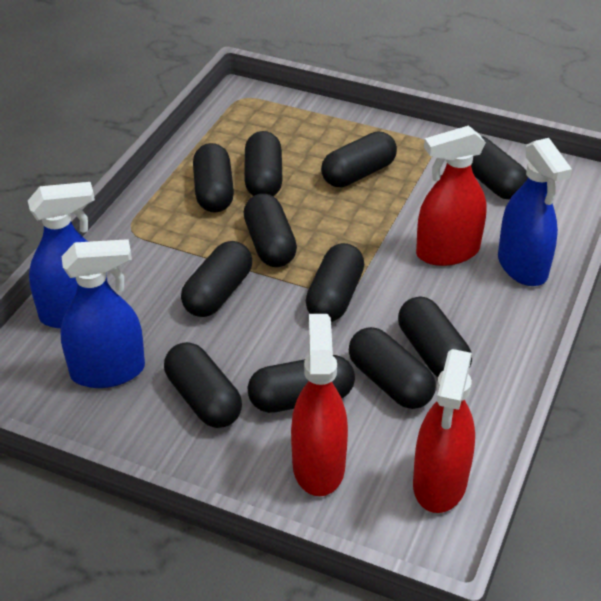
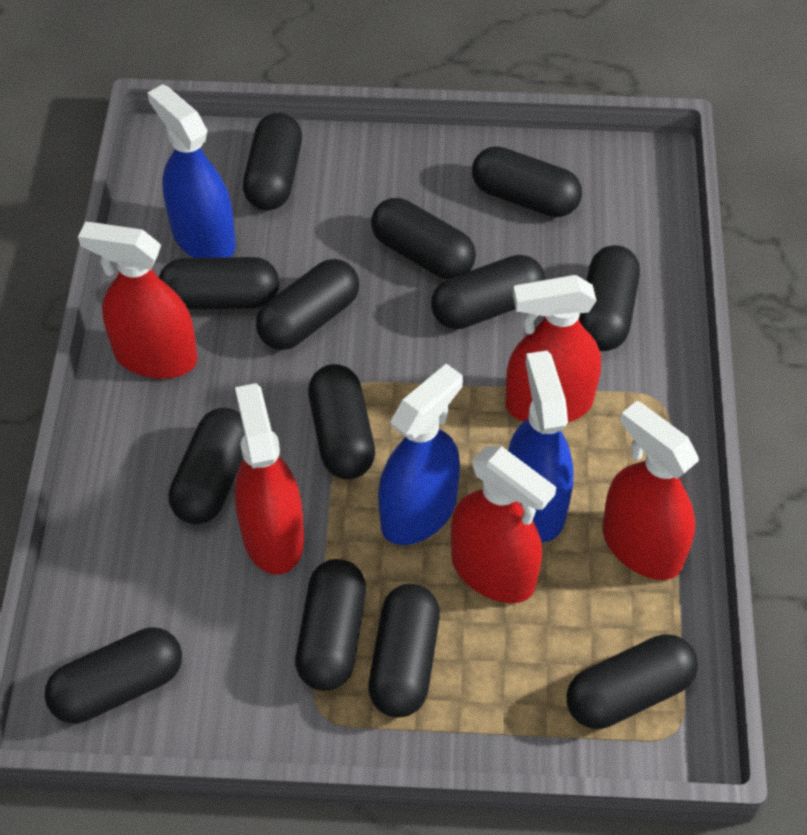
black capsule: [164,342,242,428] [181,241,252,317] [193,143,234,212] [243,193,297,267] [244,131,283,196] [248,355,355,413] [306,243,364,322] [321,132,397,188] [349,327,436,409] [398,297,472,377] [471,136,528,199] = 11 -> [45,627,182,723] [159,257,279,310] [168,408,245,524] [243,113,302,210] [256,259,359,350] [295,559,366,691] [308,364,375,479] [368,584,440,718] [371,198,476,279] [431,255,545,329] [472,146,582,217] [566,634,698,729] [579,245,640,351] = 13
red spray bottle: [291,314,348,496] [413,349,475,513] [416,126,487,266] = 3 -> [78,222,198,379] [235,383,304,575] [451,446,556,603] [506,275,601,422] [603,401,699,580] = 5

